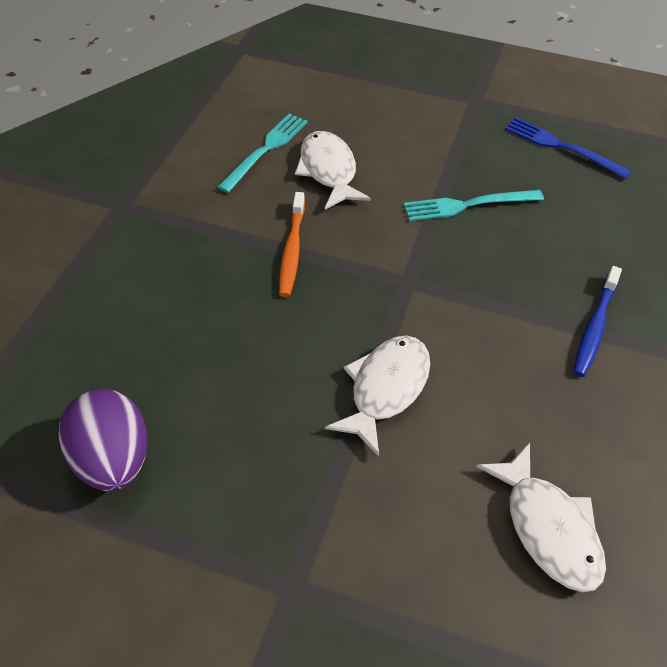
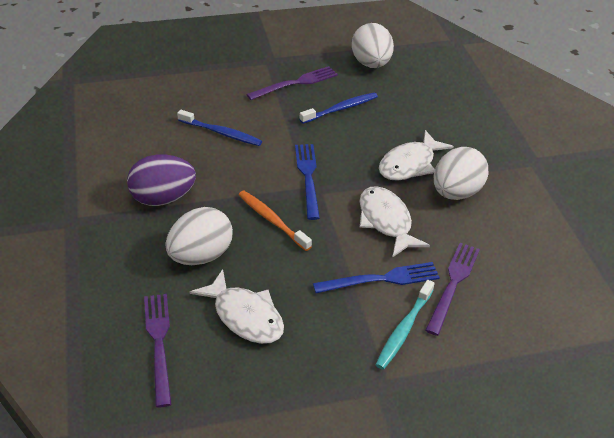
blue fork: [505,117,632,179] = 1 -> [295,144,320,220] [313,262,440,293] = 2
blue toothbrush: [573,266,622,377] = 1 -> [177,110,262,146] [300,92,378,124] = 2
purple fork: none = 0 -> [144,294,172,408] [246,66,338,100] [425,243,480,336] = 3
turquoise fork: [217,114,308,193] [404,190,544,221] = 2 -> none = 0
turquoise toothbrush: none = 0 -> [376,280,435,370] = 1
white egg: none = 0 -> [165,207,233,265] [352,23,394,68] [434,147,488,200] = 3

